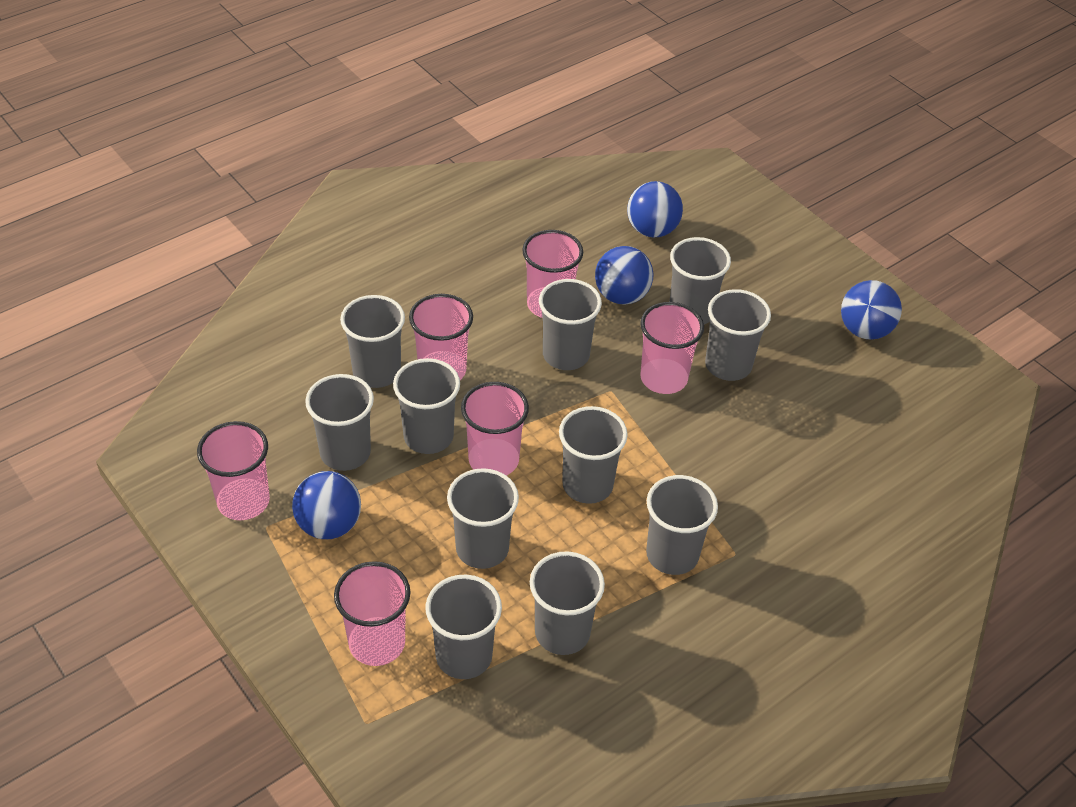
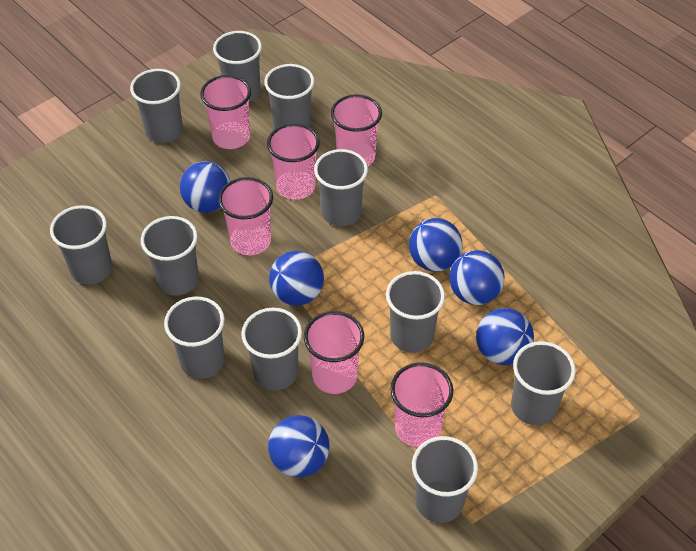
blue ball: [292,471,361,539] [595,246,654,305] [627,181,683,237] [841,280,902,340] = 4 -> [180,161,230,213] [268,415,330,477] [269,251,324,306] [409,218,462,271] [449,250,505,305] [476,308,534,365] = 6

